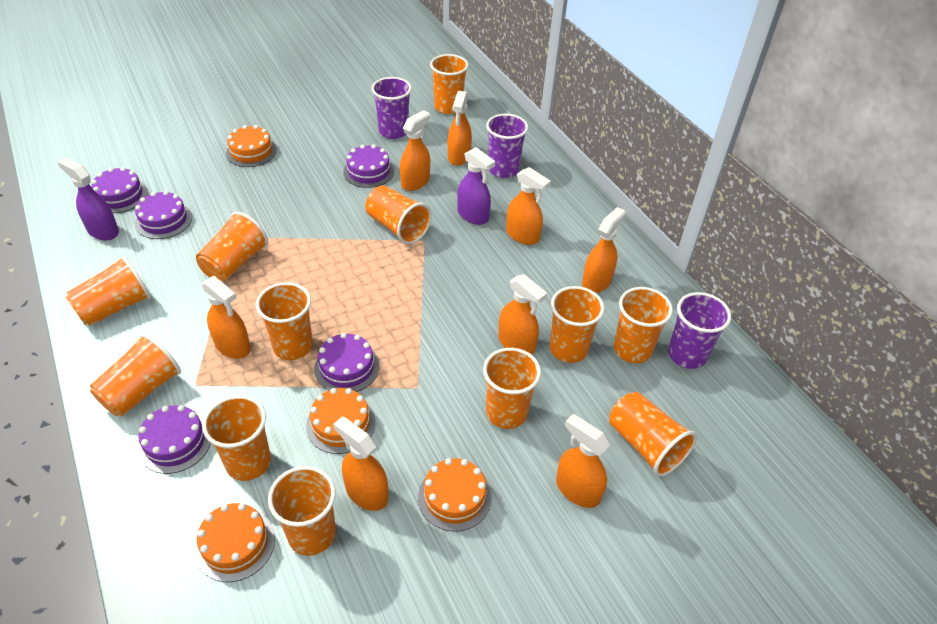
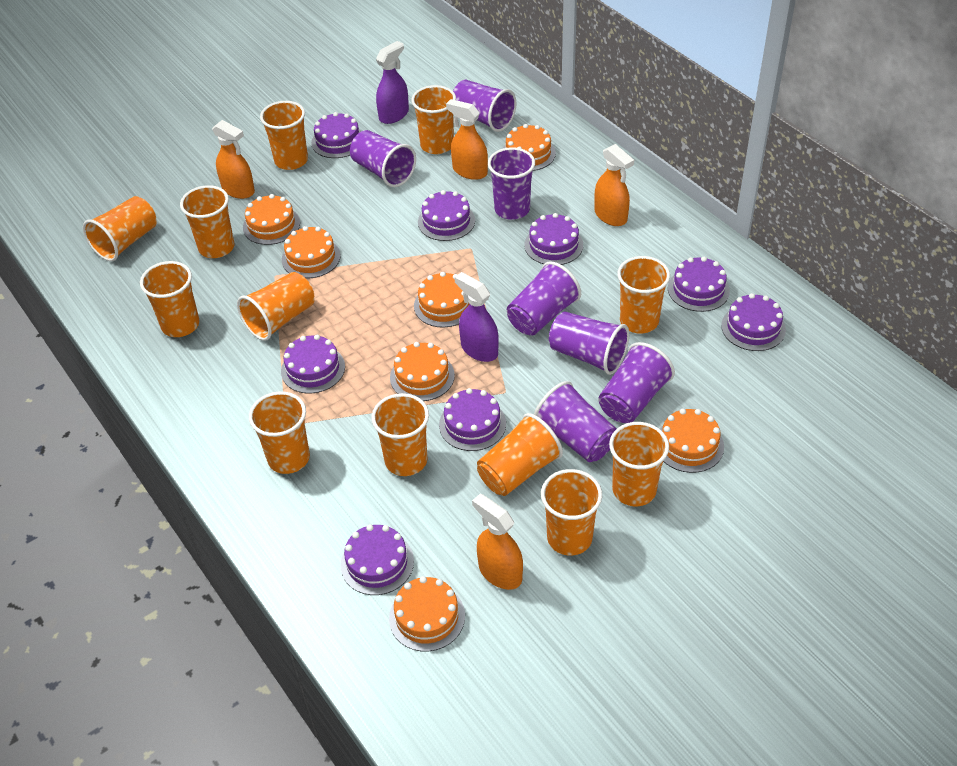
orange cake: [195,503,275,582] [226,125,277,167] [306,388,376,454] [418,458,492,531] = 4 -> [243,194,300,245] [282,226,341,278] [389,576,465,652] [390,342,455,401] [414,272,469,328] [502,124,556,171] [660,409,724,473] = 7
orange spray bottle: [202,276,251,359] [333,417,388,511] [400,110,430,191] [448,91,472,166] [498,274,547,355] [506,167,551,245] [556,414,610,508] [582,207,626,293] = 8 -> [212,120,255,199] [446,99,488,180] [472,494,523,590] [594,144,634,226] = 4
purple cake: [91,167,148,213] [135,191,192,239] [138,405,211,474] [314,333,379,392] [343,145,394,188] = 5 -> [281,335,345,394] [311,112,361,158] [340,524,414,595] [418,190,475,241] [439,388,506,451] [525,213,583,265] [668,257,730,312] [721,293,786,351] = 8
purple cup: [371,77,412,139] [486,114,528,178] [668,292,731,369] = 3 -> [350,130,416,187] [453,80,516,132] [488,147,535,220] [507,261,581,336] [534,381,616,462] [549,312,629,375] [598,342,675,423] = 7

